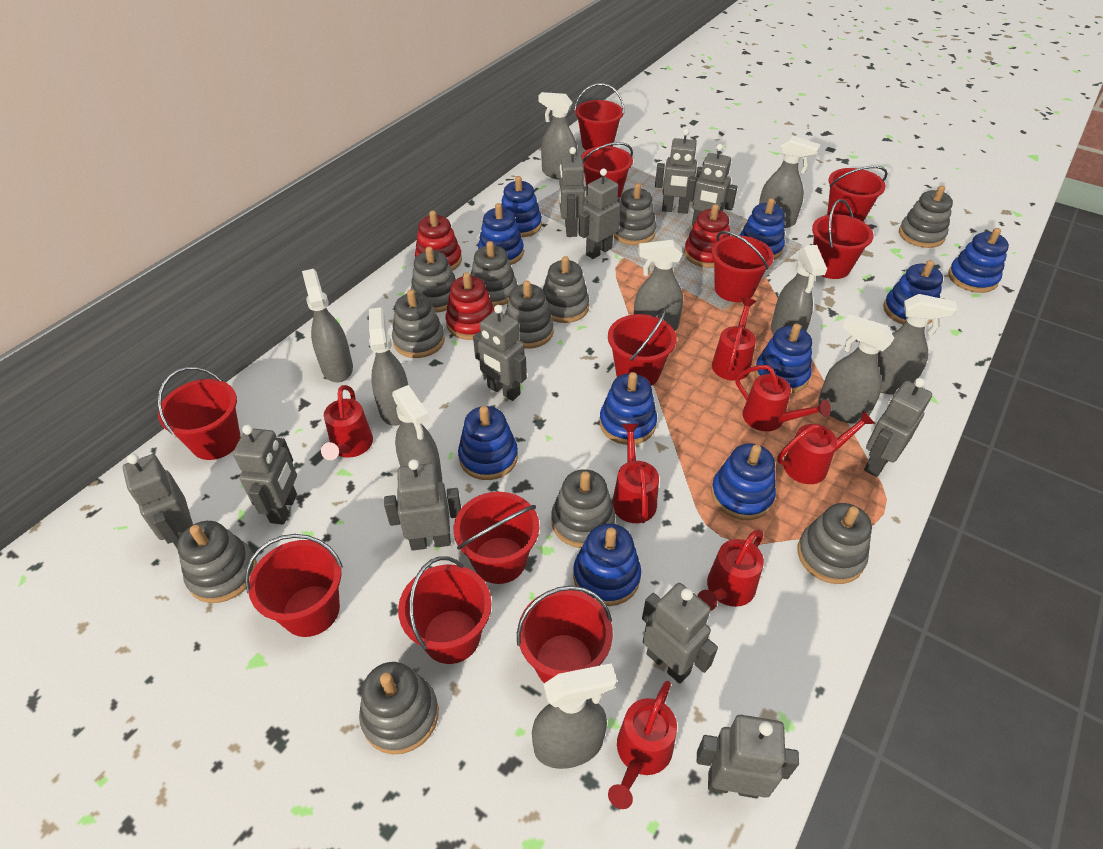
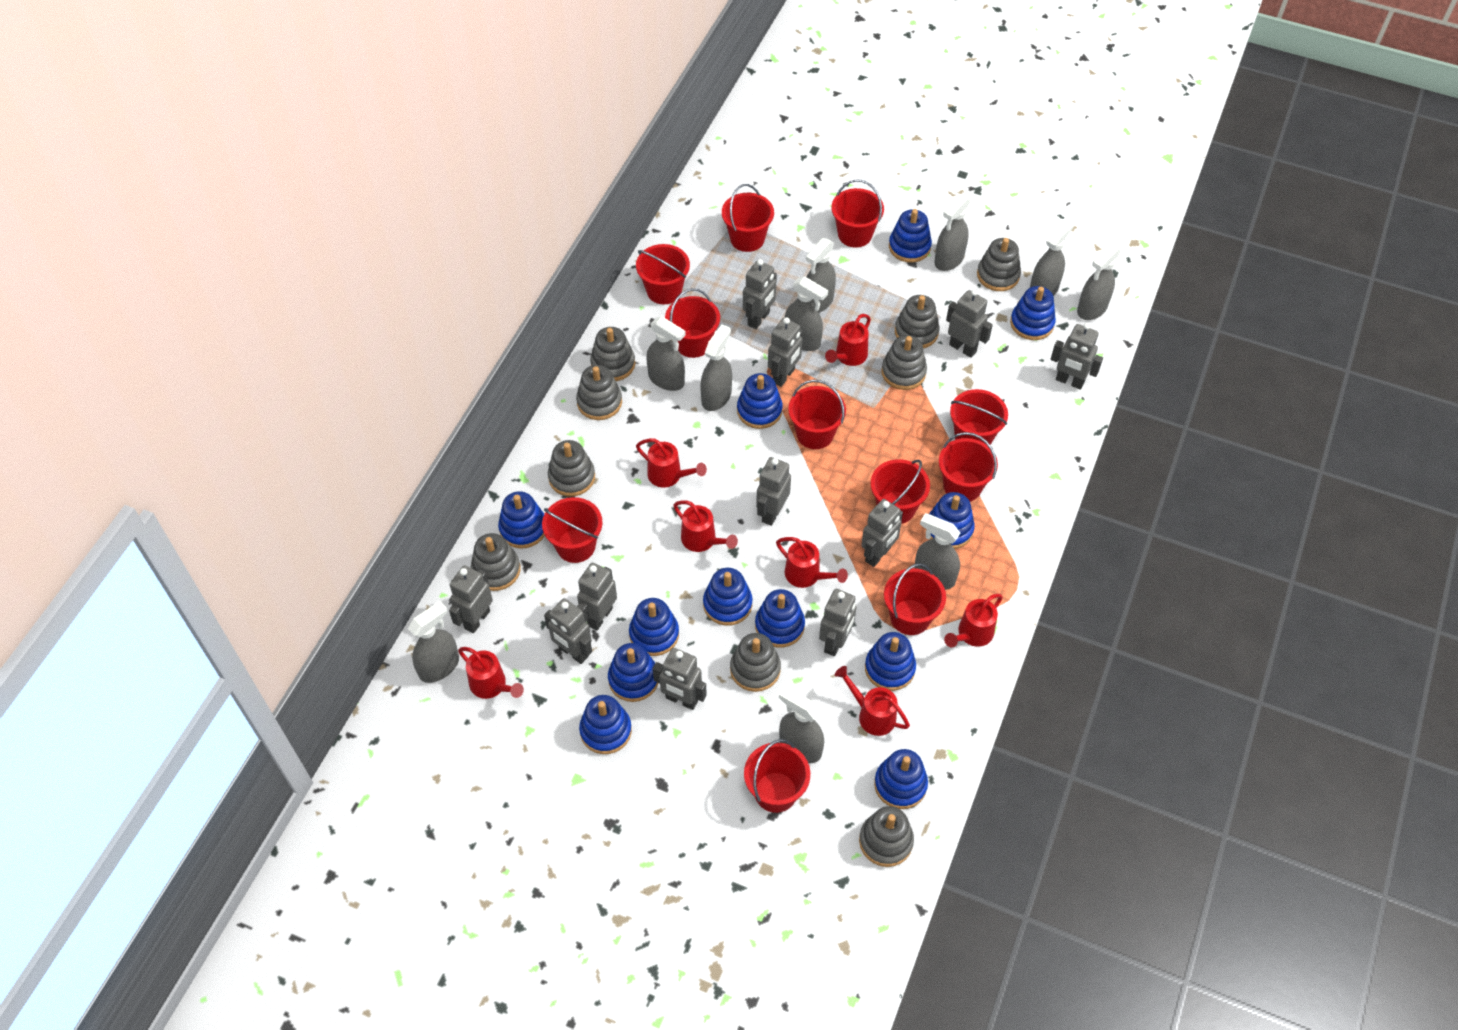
blue stacking toy: [458,406,518,480] [478,203,524,265] [501,176,542,237] [573,523,641,606] [600,372,657,445] [711,444,776,520] [739,198,785,260] [755,323,812,394] [883,260,943,325] [948,228,1009,293] = 10 -> [498,491,545,549] [579,695,632,754] [608,643,658,702] [629,598,679,656] [703,568,752,626] [737,373,783,429] [755,589,805,647] [865,632,916,691] [874,749,928,809] [889,209,932,263] [929,492,975,549] [1010,286,1056,340] = 12
grey stacking toy: [177,521,257,603] [359,662,439,754] [392,290,445,358] [411,247,456,313] [471,241,517,307] [505,281,554,349] [543,256,589,323] [551,469,615,548] [613,183,656,245] [797,503,872,584] [899,186,953,248] = 11 -> [471,533,520,591] [548,440,595,496] [576,365,622,420] [590,327,635,381] [730,633,781,692] [859,806,914,867] [881,335,927,390] [895,295,940,348] [977,238,1021,291] = 9
red stacking toy: [415,211,462,271] [446,272,494,340] [684,204,730,268] = 3 -> none = 0

